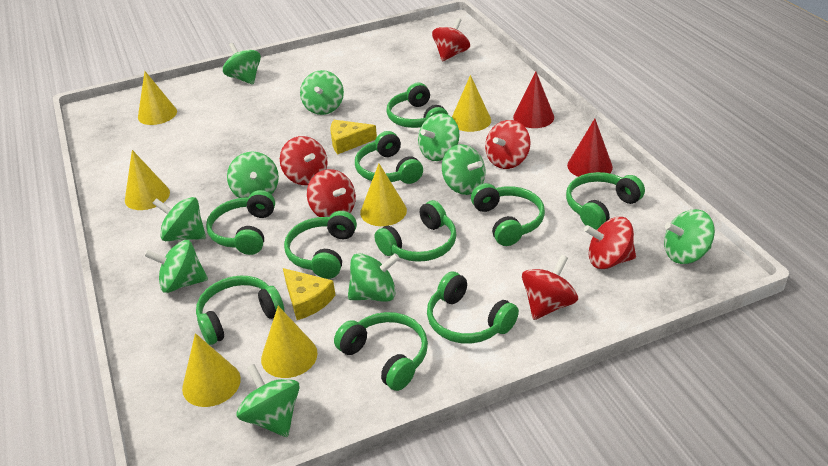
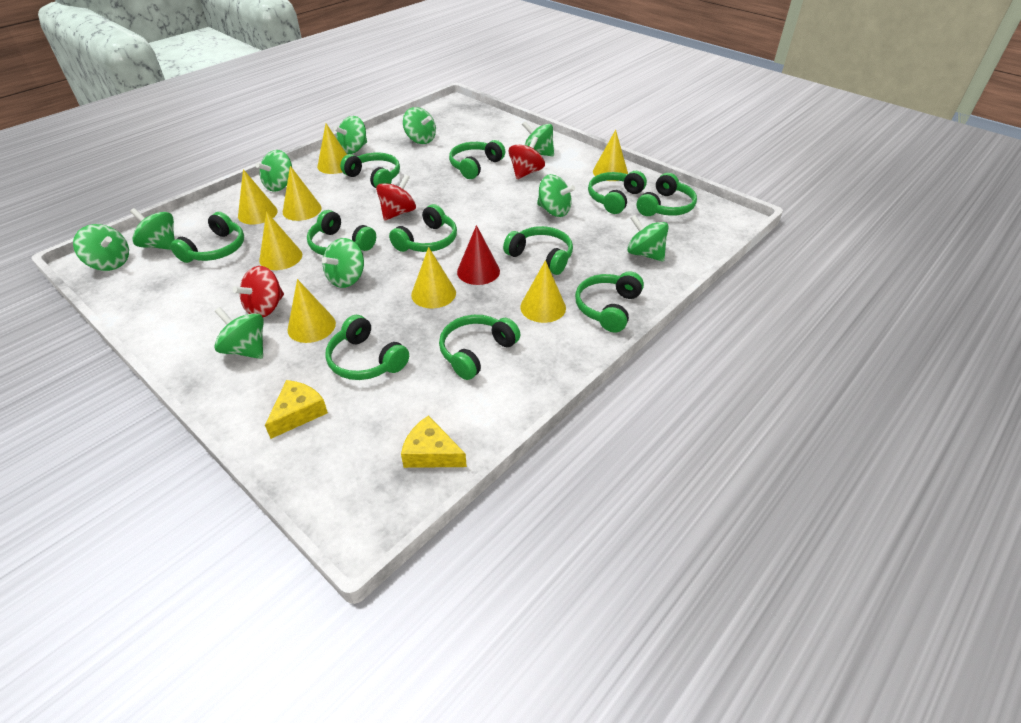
green headphones: [196,276,284,345] [206,190,275,255] [284,211,357,279] [334,312,428,391] [355,131,423,184] [374,200,456,262] [386,83,448,128] [427,271,519,344] [471,183,545,246] [566,172,645,230] = 10 -> [170,212,244,263] [307,210,376,256] [325,315,409,380] [340,153,400,188] [389,204,457,252] [439,315,521,380] [449,140,505,179] [503,226,573,275] [575,271,644,332] [588,171,647,214] [637,173,697,216] = 11
red cone: [513,72,554,128] [567,119,613,177] = 2 -> [457,225,500,285] = 1
red spinning top: [280,136,328,185] [307,169,356,217] [432,18,470,62] [485,120,531,169] [522,255,578,320] [584,217,636,269] = 6 -> [232,266,284,317] [376,174,416,221] [509,136,545,179] = 3
yellow cone: [125,150,170,210] [138,71,177,125] [182,333,241,407] [261,306,318,378] [360,164,407,226] [452,75,491,132] = 6 -> [238,169,278,224] [259,211,302,270] [283,166,322,221] [288,279,336,343] [317,124,347,174] [411,247,456,308] [520,260,566,323] [593,130,628,181] = 8

